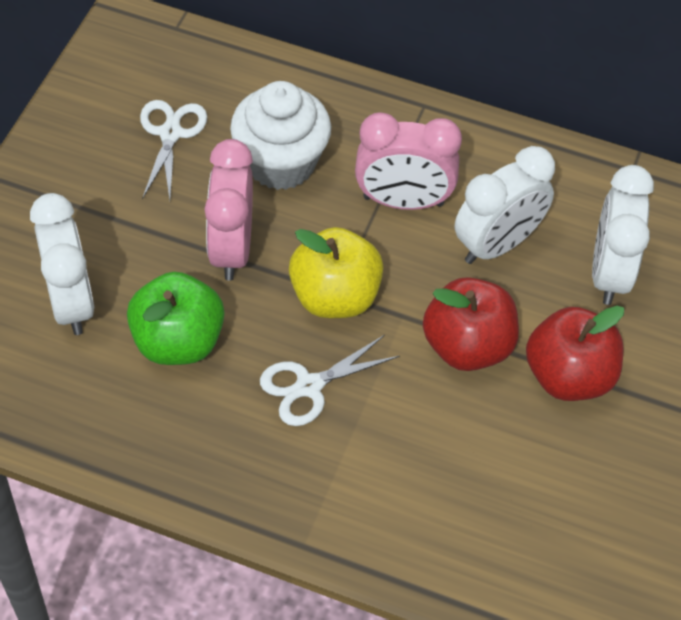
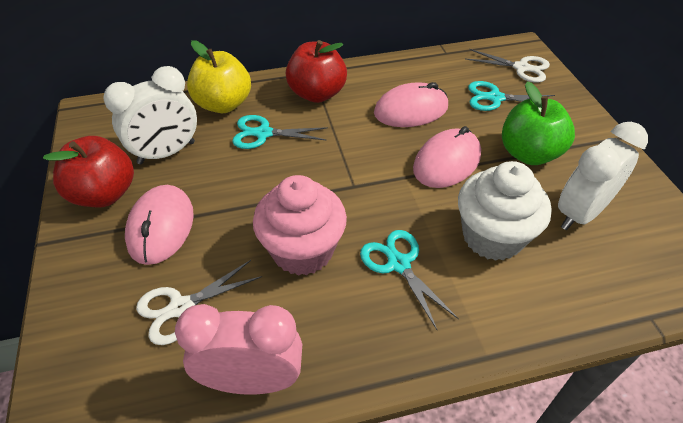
pink clock: [205,139,253,281] [355,112,462,210] = 2 -> [175,304,302,395] = 1
pink cupcake: none = 0 -> [253,175,347,276] = 1
pink mouse: none = 0 -> [125,185,194,265] [374,82,448,127] [413,126,481,188] = 3
turquoise scissors: none = 0 -> [232,115,328,149] [360,230,459,330] [468,81,555,111] = 3
white clock: [30,193,94,335] [455,146,555,264] [592,165,654,305] = 3 -> [103,66,197,164] [558,122,648,230] = 2

